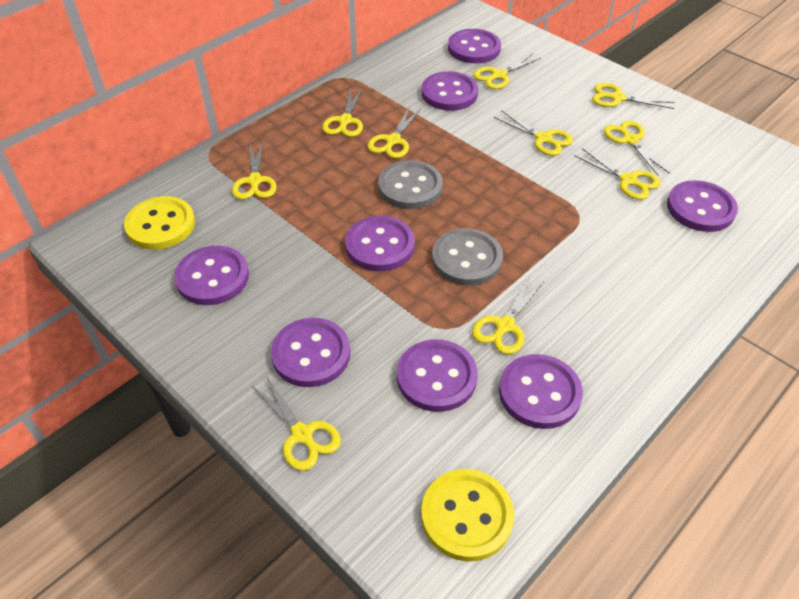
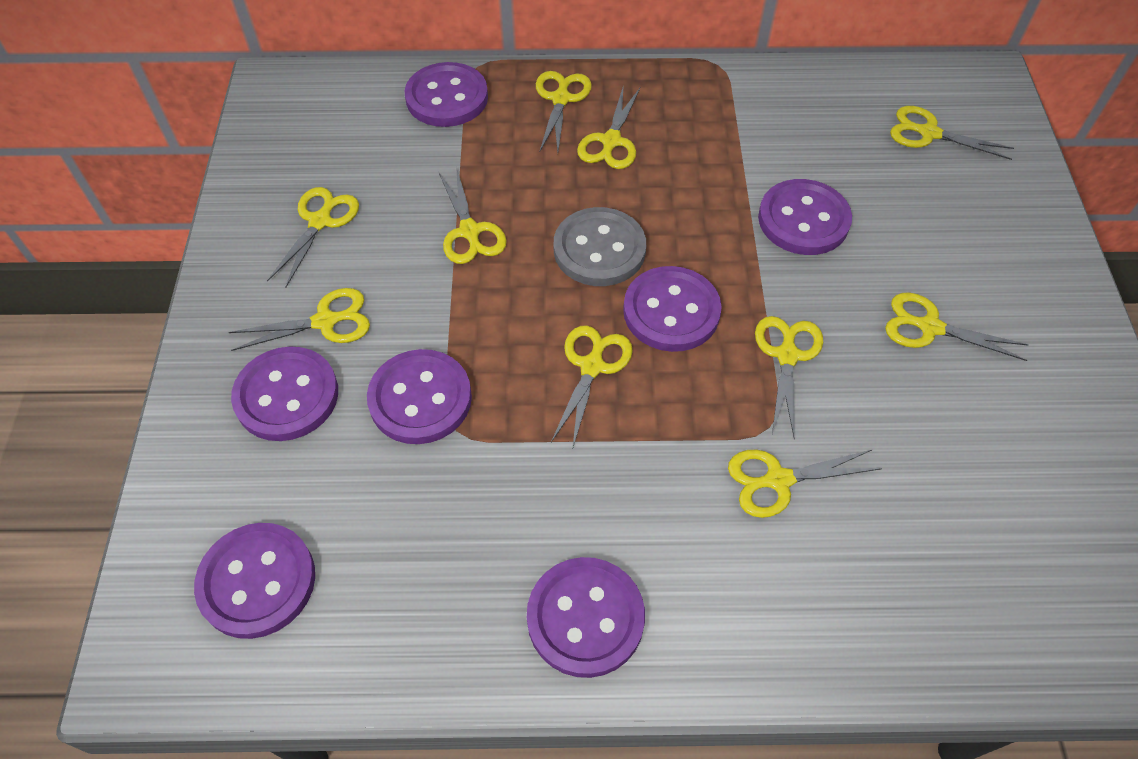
grey button: [378,160,443,209] [432,228,503,286] = 2 -> [554,207,646,286] = 1
purple button: [174,246,249,305] [271,318,350,387] [345,216,415,271] [397,339,478,412] [422,71,478,111] [448,29,501,63] [499,354,583,429] [667,180,738,232] = 8 -> [194,523,315,639] [231,347,338,441] [367,349,472,444] [405,62,488,127] [527,557,645,678] [623,266,722,352] [758,179,852,255] = 7
yellow button: [124,196,195,250] [421,469,514,562] = 2 -> none = 0

